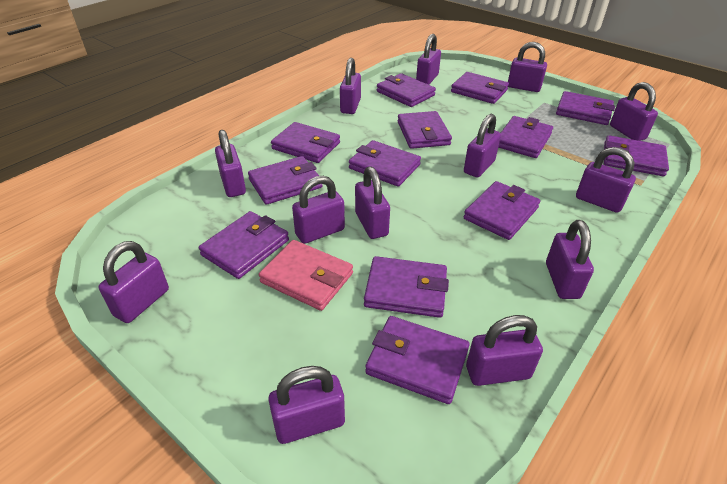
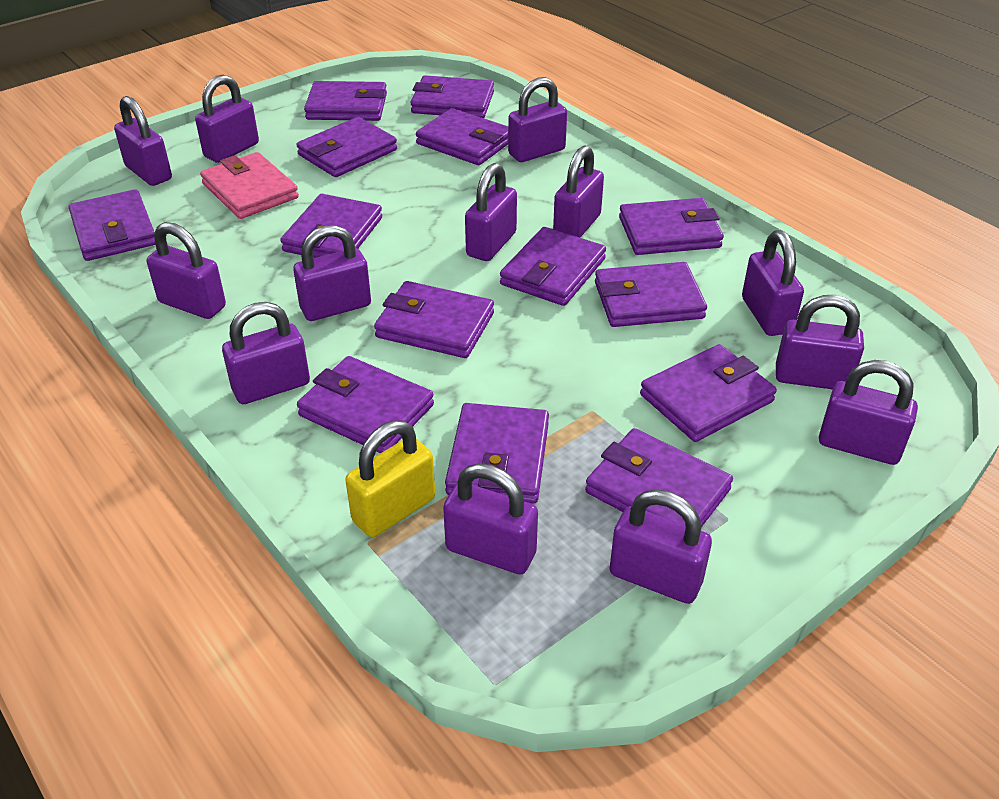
purple wallet: [199,211,289,279] [248,156,322,205] [271,122,340,163] [349,140,421,187] [364,256,449,318] [365,316,470,404] [377,73,436,107] [398,111,452,149] [451,72,509,104] [464,181,540,240] [498,116,553,158] [556,91,615,125] [604,135,669,176] = 13 -> [69,189,155,261] [280,194,382,258] [297,117,397,177] [297,356,434,453] [304,81,387,121] [374,281,494,358] [410,75,494,118] [416,108,508,165] [445,403,549,503] [500,227,606,306] [585,428,733,527] [595,262,707,327] [619,198,724,255] [640,344,777,442] = 14
yellow padlock: none = 0 -> [345,420,435,537] = 1

